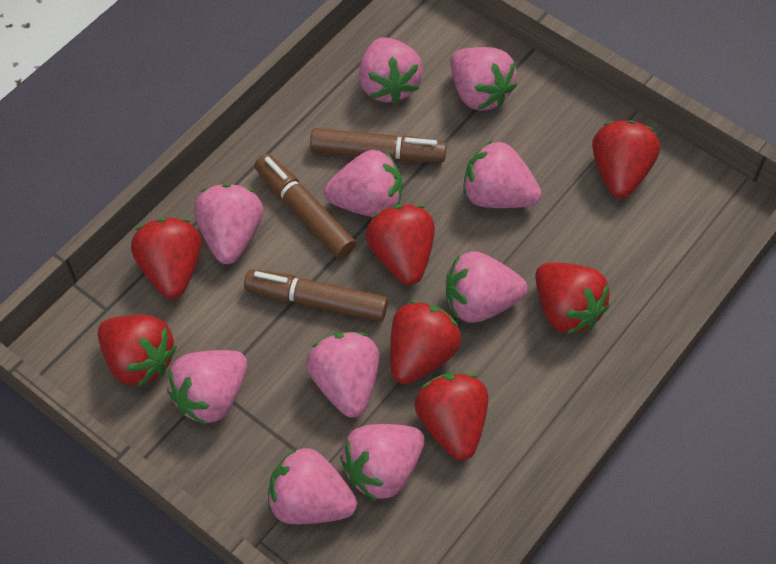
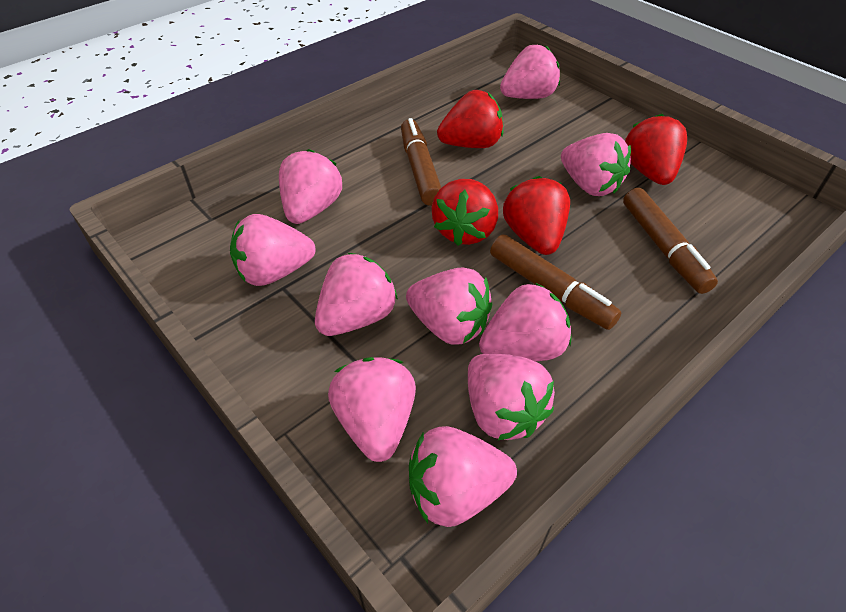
red strawberry: [98,315,177,387] [131,218,202,299] [366,205,435,285] [390,300,461,384] [414,373,488,460] [535,263,610,334] [592,120,660,198] = 7 -> [431,179,498,246] [437,90,503,148] [503,176,570,255] [625,114,687,185] = 4

